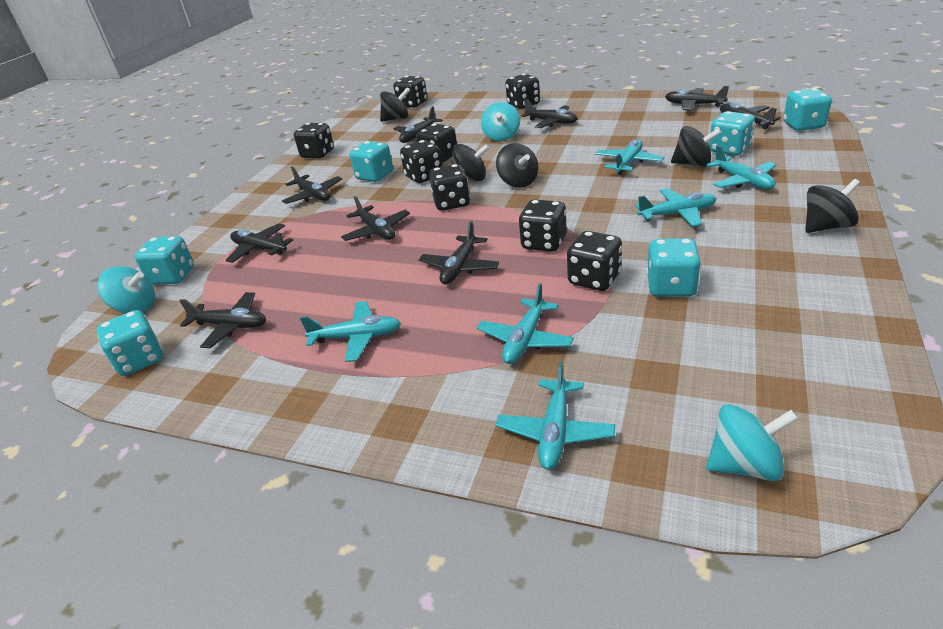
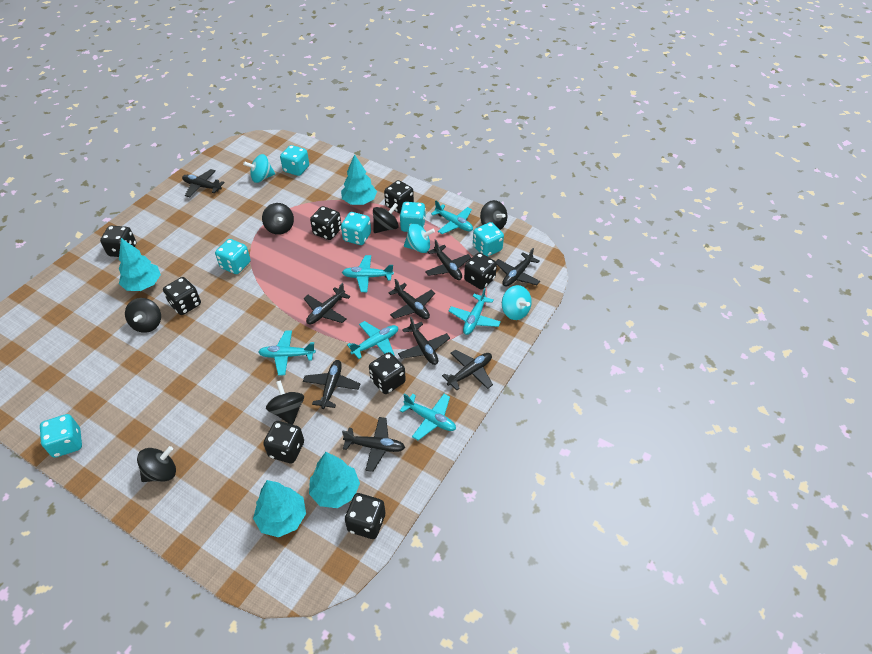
black spinning top: [380,89,409,122] [452,144,489,181] [496,143,539,188] [671,126,721,167] [805,179,860,233] = 5 -> [125,298,161,333] [137,446,176,482] [262,203,294,235] [266,380,304,425] [373,203,399,233] [480,200,507,230] = 6
turquoise tree: none = 0 -> [119,238,161,291] [253,480,306,537] [309,452,360,508] [341,154,377,205] = 4

